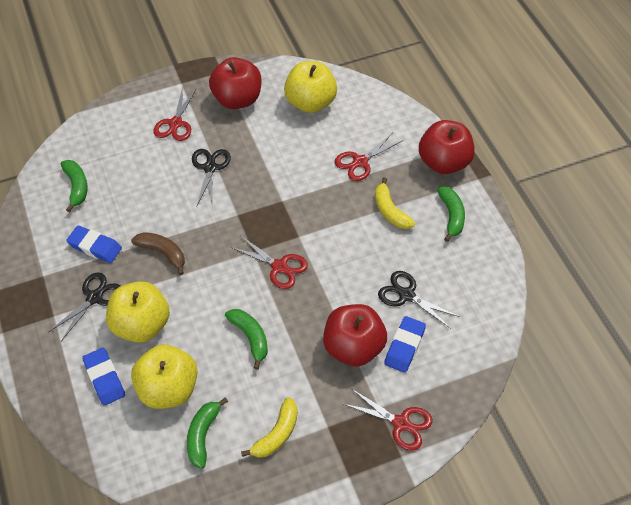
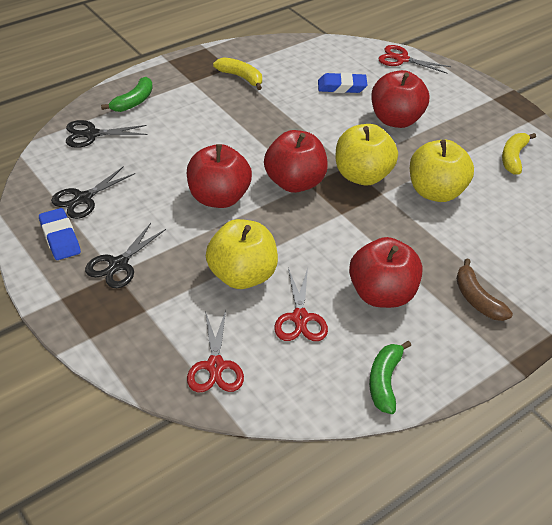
blue eraser: [66,226,122,263] [82,348,125,406] [384,316,426,373] = 3 -> [39,208,81,260] [318,72,367,93] = 2
green banana: [61,160,88,212] [187,397,228,469] [225,309,268,370] [437,187,465,242] = 4 -> [101,77,153,112] [369,341,411,414] = 2
red apple: [209,57,261,109] [323,304,387,367] [419,120,475,174] = 3 -> [187,144,252,208] [264,130,328,193] [349,237,423,308] [371,70,429,128] = 4
red scissors: [153,87,196,141] [231,235,308,289] [335,133,402,181] [344,389,433,451] = 4 -> [187,310,244,392] [274,268,328,341] [378,45,451,73] = 3

